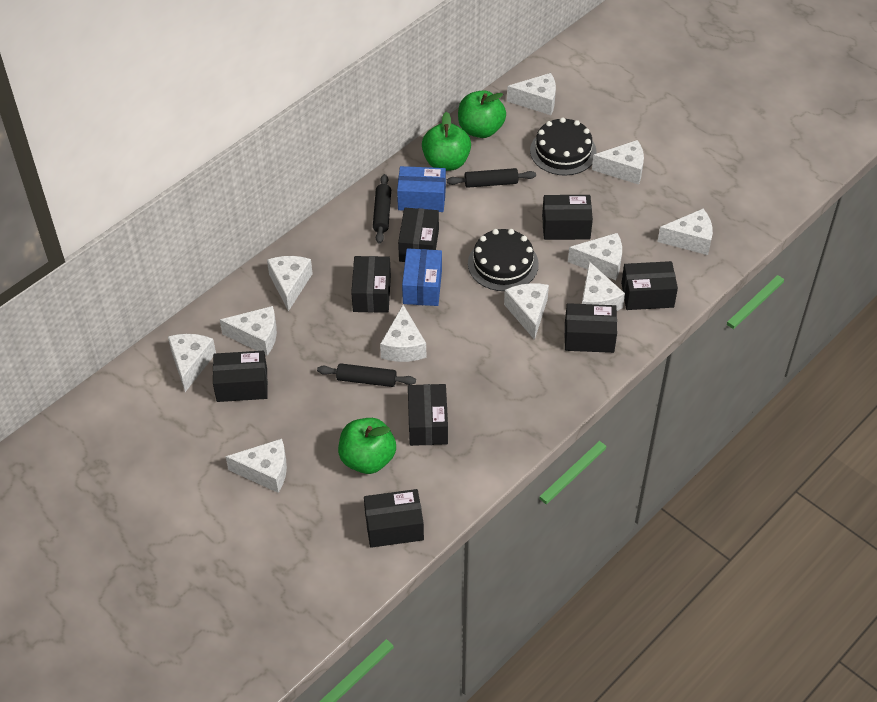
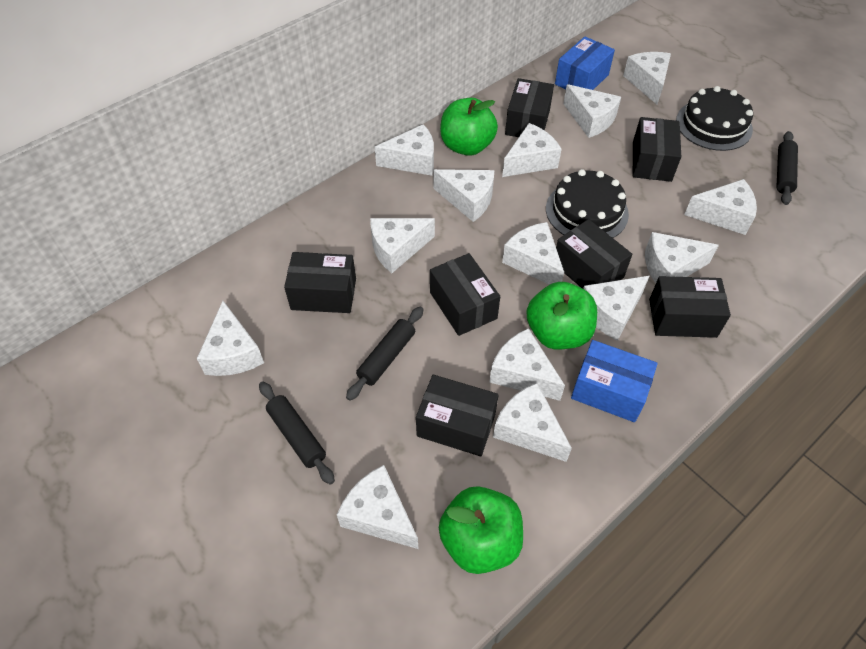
black box: [213,351,268,402] [351,256,391,313] [364,489,424,548] [398,208,439,262] [408,384,448,446] [542,195,593,240] [565,303,617,353] [621,261,678,310] = 8 -> [284,252,356,313] [416,375,499,456] [430,253,500,336] [505,78,554,137] [556,219,632,289] [633,117,681,182] [649,276,731,338] = 7
white cheese: [168,334,216,392] [220,306,277,356] [226,439,287,493] [267,256,313,311] [380,305,426,362] [504,283,549,340] [507,73,556,115] [568,233,622,280] [582,261,625,311] [592,140,644,185] [658,209,713,255] = 11 -> [197,301,264,376] [337,465,418,549] [370,218,435,273] [375,124,434,176] [433,169,494,222] [489,328,565,401] [493,383,572,462] [502,123,562,177] [502,222,564,285] [563,84,621,138] [583,276,649,341] [623,52,671,104] [645,232,719,283] [684,179,757,235] = 14

